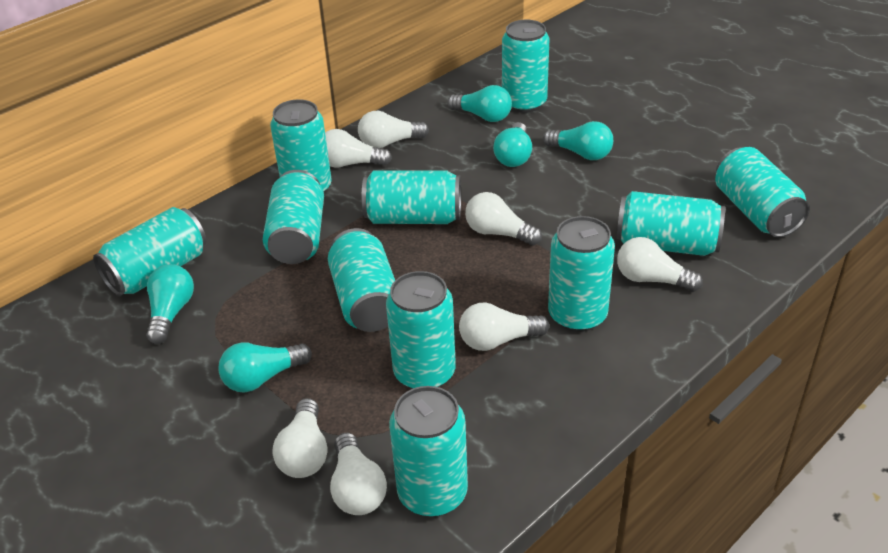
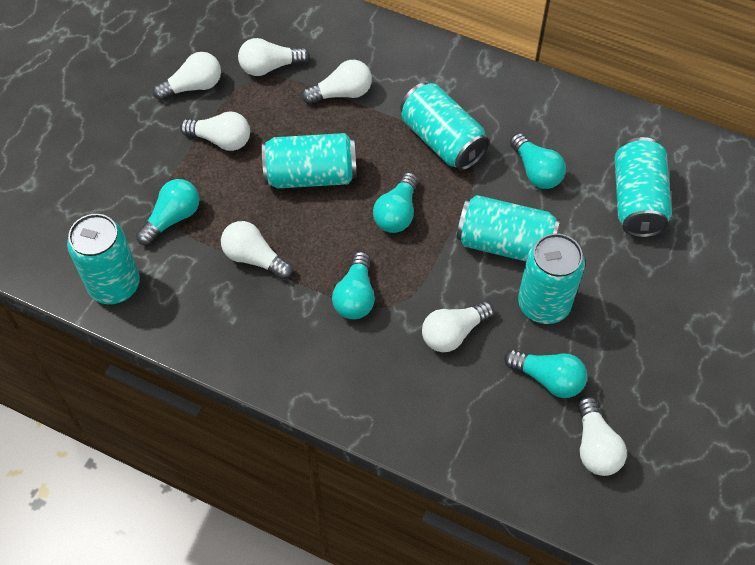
turquoise can: [93,207,206,296] [263,170,324,264] [270,99,332,193] [328,228,395,332] [362,170,461,224] [386,271,456,389] [389,386,468,517] [502,20,550,113] [548,216,615,332] [616,191,725,256] [715,147,810,237] = 11 -> [67,214,140,304] [262,133,357,189] [400,83,489,171] [457,195,560,261] [518,233,585,324] [615,137,672,238] = 6

